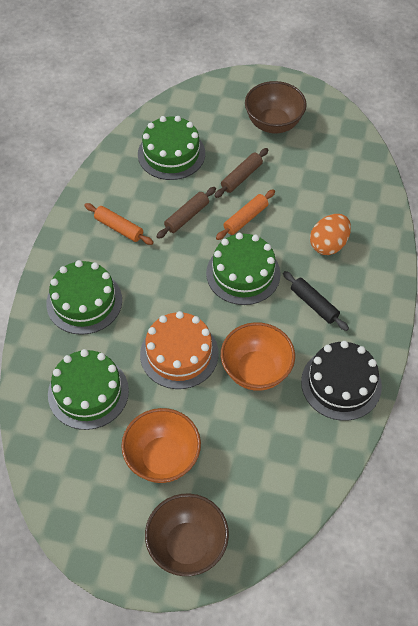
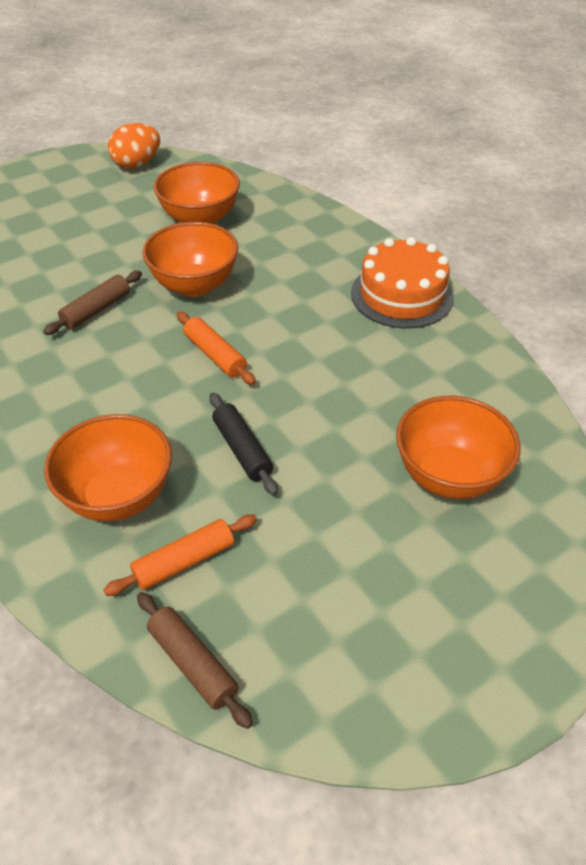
black cake: [301,341,382,421] = 1 -> none = 0
brown bowl: [145,493,229,576] [245,81,307,133] = 2 -> none = 0
green cake: [46,260,122,335] [48,349,129,430] [138,116,205,180] [206,233,281,305] = 4 -> none = 0
orange bowl: [121,408,201,483] [221,322,295,391] = 2 -> [44,414,172,522] [142,222,238,297] [154,162,240,224] [396,396,521,499] = 4

